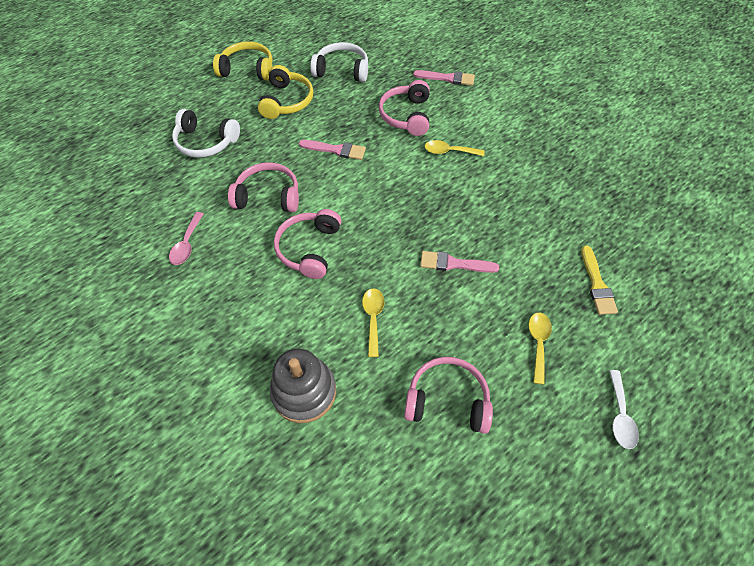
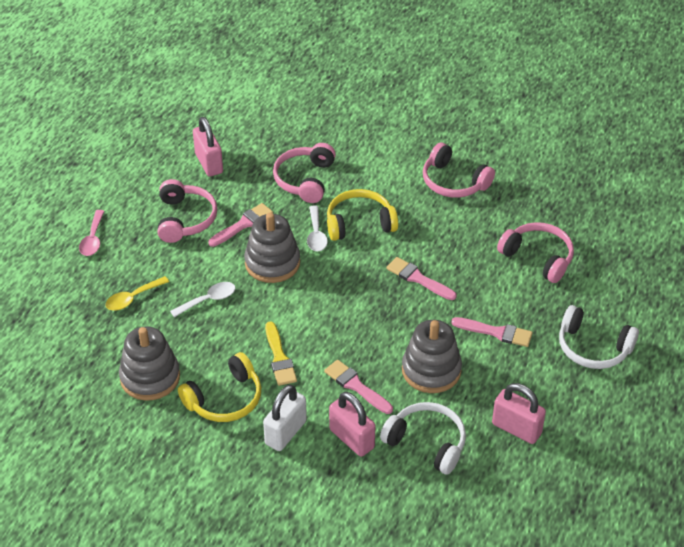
grey stacking toy: [270,349,336,423] = 1 -> [119,327,180,401] [244,213,300,283] [402,320,462,393] = 3
pink brush: [299,140,366,160] [413,70,475,86] [420,251,499,273] = 3 -> [208,203,273,247] [324,360,393,414] [386,257,457,300] [452,317,533,347] = 4
pink padlock: none = 0 -> [193,117,223,177] [329,392,375,457] [492,383,546,444] = 3
white padlock: none = 0 -> [263,385,307,451] = 1
white spoon: [609,370,639,449] = 1 -> [170,282,236,317] [307,205,328,251] = 2
yellow spoon: [362,288,385,357] [425,140,485,156] [529,313,552,385] = 3 -> [105,276,169,311] = 1

